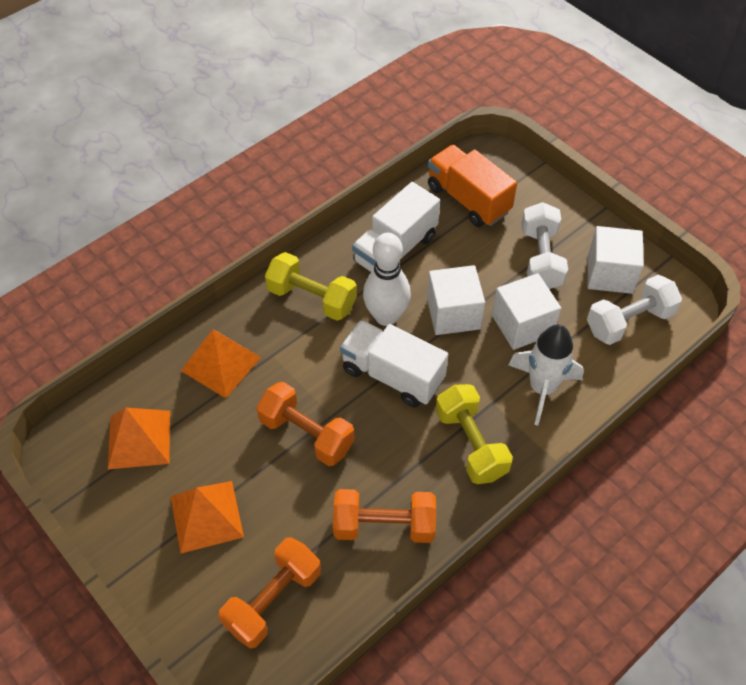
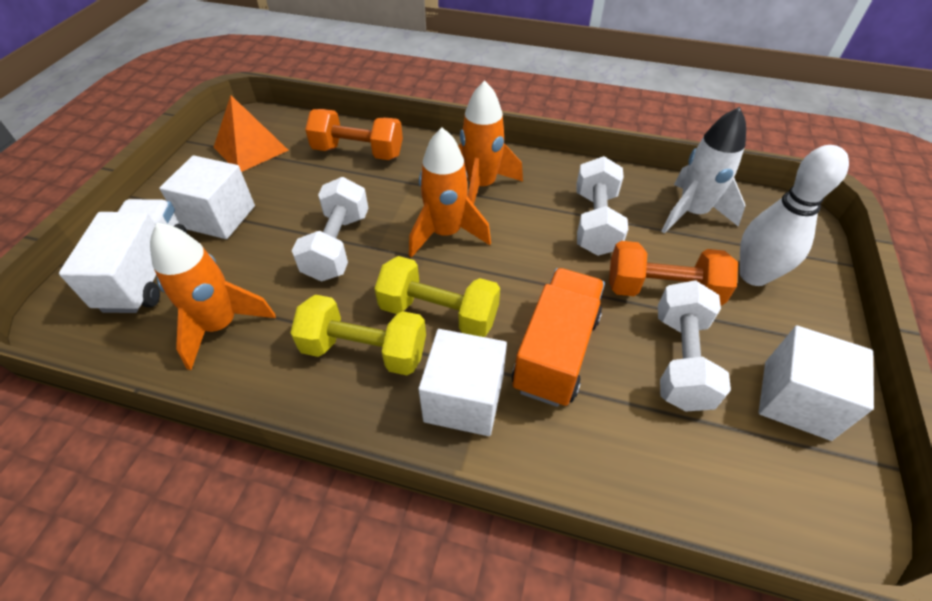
orange dumbbell: [219,537,321,649] [256,382,355,466] [333,489,436,543] = 3 -> [305,109,403,160] [609,241,738,306] = 2
orange pyramid: [108,407,170,469] [171,481,244,554] [181,329,261,398] = 3 -> [213,95,289,172] = 1
orange rocket: none = 0 -> [150,223,276,370] [409,128,491,258] [458,80,523,204] = 3
white dumbbell: [521,202,568,289] [587,275,682,345] = 2 -> [292,177,368,281] [577,156,628,256] [658,280,731,411] = 3
white truck: [340,320,448,407] [352,182,440,272] = 2 -> [59,199,187,313] = 1

